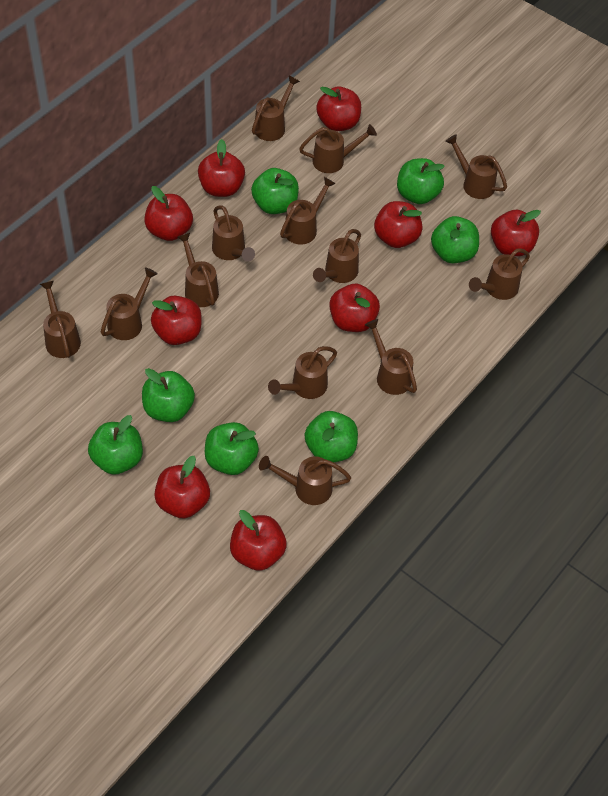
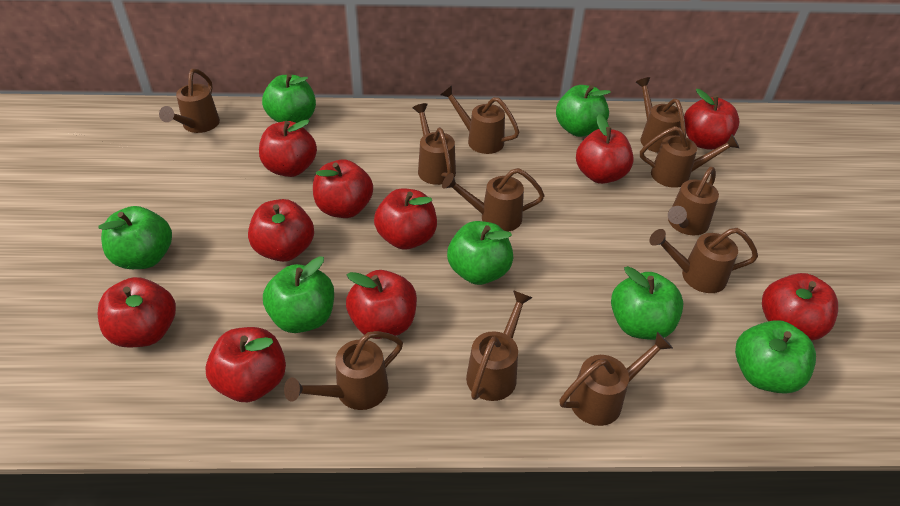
brown watering can: [40,281,81,358] [101,267,158,340] [178,233,219,307] [212,205,255,261] [252,76,300,141] [259,456,351,505] [268,346,337,399] [280,177,336,245] [299,124,377,173] [313,229,361,283] [365,319,417,395] [445,134,507,199] [469,248,530,300] = 13 -> [159,69,220,133] [284,331,403,410] [413,103,456,185] [440,85,519,154] [442,168,545,232] [466,290,532,401] [559,332,673,426] [636,77,686,153] [640,126,739,188] [649,228,758,293] [668,167,719,235] = 11
red apple: [144,186,193,241] [151,296,202,345] [154,456,210,518] [198,139,245,197] [230,510,287,571] [316,86,361,131] [329,284,380,332] [374,201,423,248] [491,210,541,256] = 9 -> [98,277,176,348] [206,327,286,402] [248,199,314,262] [259,119,317,177] [313,159,373,218] [346,270,417,339] [374,188,437,250] [576,114,634,184] [684,89,739,150] [762,273,838,341] = 10

